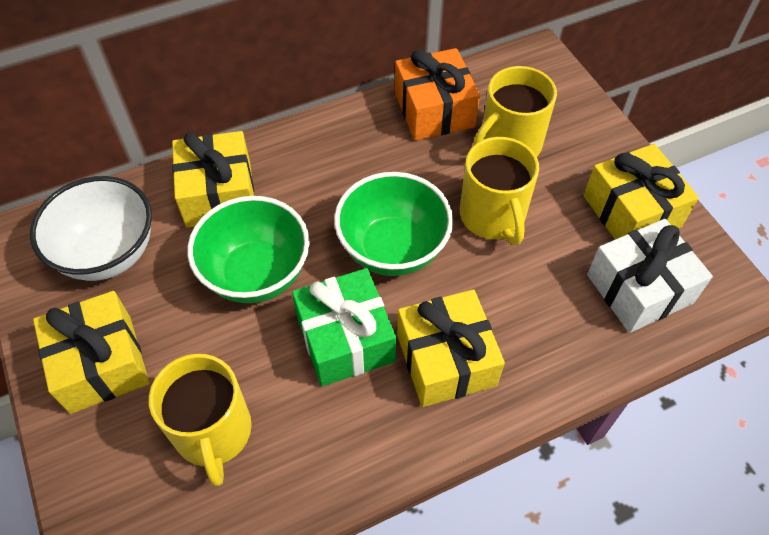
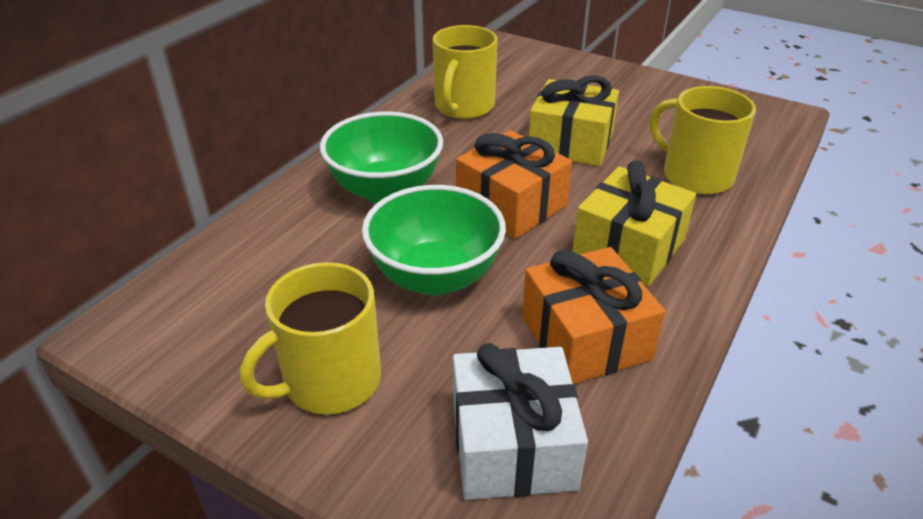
green gift: [292,268,396,386] = 1 -> none = 0
orange gift: [395,48,480,141] = 1 -> [456,130,572,239] [522,247,665,384] = 2
white bowl: [30,176,152,281] = 1 -> none = 0
yellow gift: [33,291,149,414] [172,131,254,228] [397,289,505,407] [584,144,699,239] = 4 -> [529,75,619,166] [572,160,696,286] = 2

